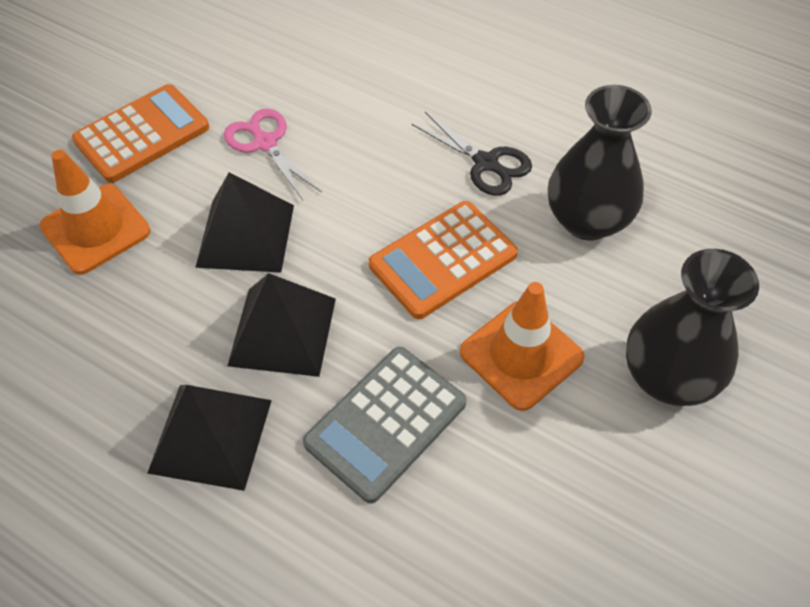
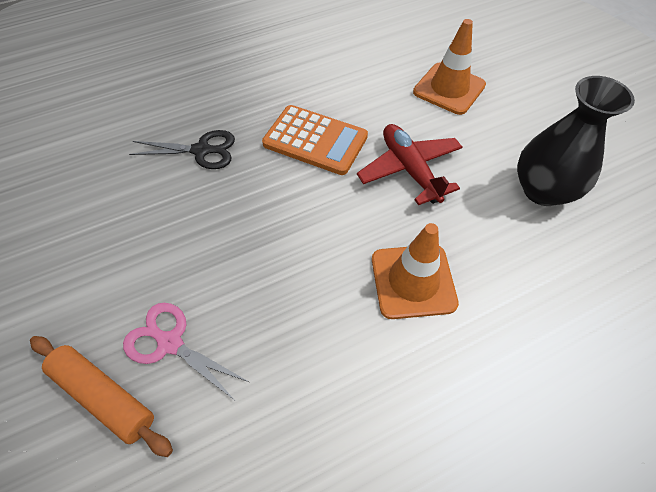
black pyramid: [147,385,272,491] [195,172,294,273] [227,273,336,377] = 3 -> none = 0
black vase: [548,85,652,240] [626,249,759,406] = 2 -> [517,76,635,206] = 1
grey calculator: [303,347,467,503] = 1 -> none = 0
orange calculator: [72,84,209,183] [369,201,518,319] = 2 -> [262,105,368,175] = 1
orange rolling pin: none = 0 -> [30,336,173,457] = 1
red plane: none = 0 -> [357,124,463,205] = 1

